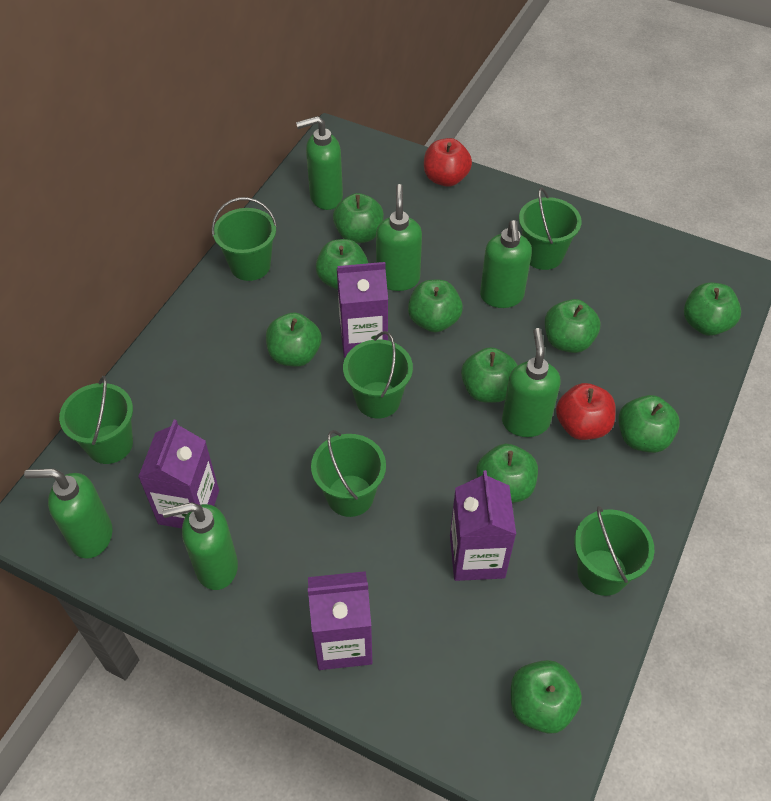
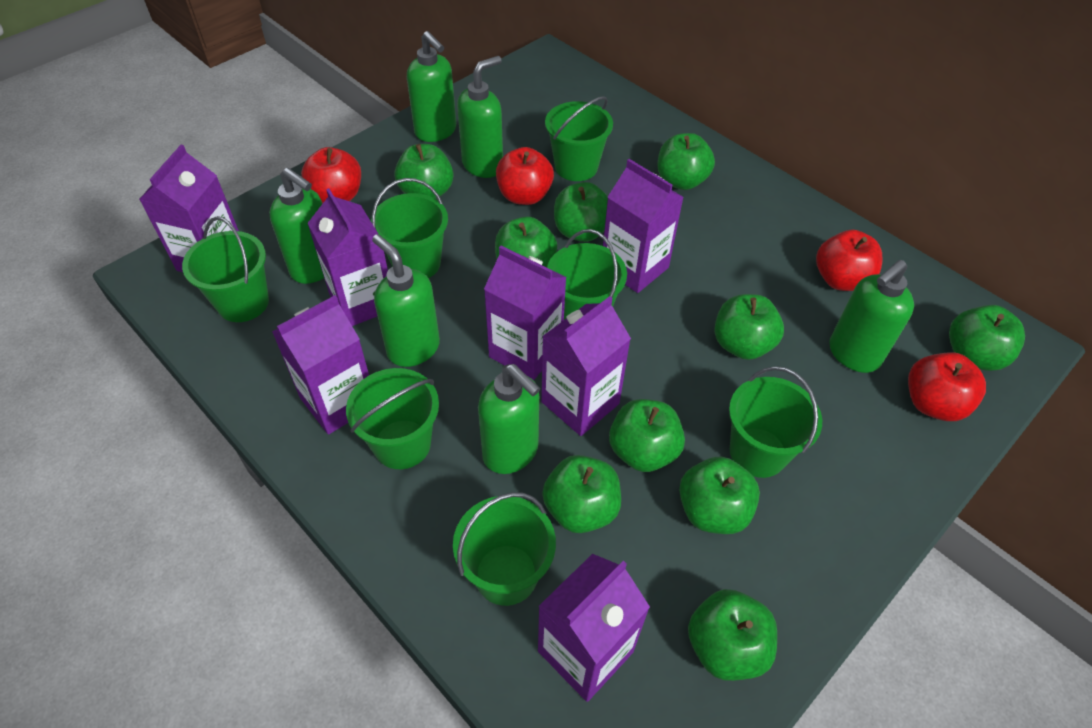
green bucket: [59,376,133,464] [212,197,277,281] [311,430,386,517] [343,331,413,418] [519,187,581,270] [574,506,654,596] = 6 -> [182,216,269,322] [346,368,439,469] [371,178,448,278] [453,492,556,606] [545,96,613,181] [547,229,627,320] [729,366,822,478] = 7
purple carton: [138,420,219,528] [308,571,372,670] [337,262,388,357] [450,470,516,581] = 4 -> [139,145,239,272] [272,295,369,435] [308,188,388,326] [484,246,567,381] [538,554,650,702] [541,296,631,436] [603,159,684,293] = 7
red apple: [424,138,472,187] [556,383,616,440] = 2 -> [301,147,361,204] [496,147,554,205] [816,230,883,291] [908,352,986,421] = 4

